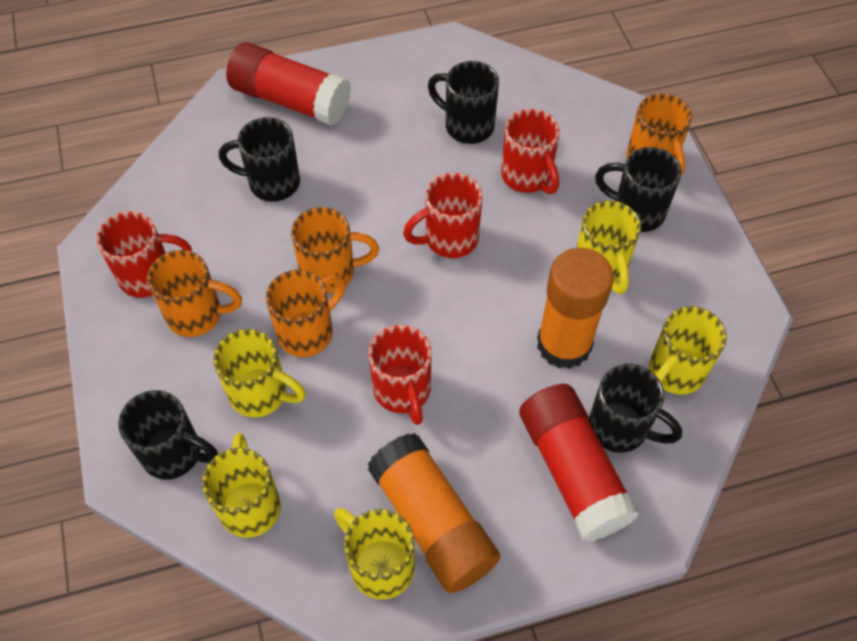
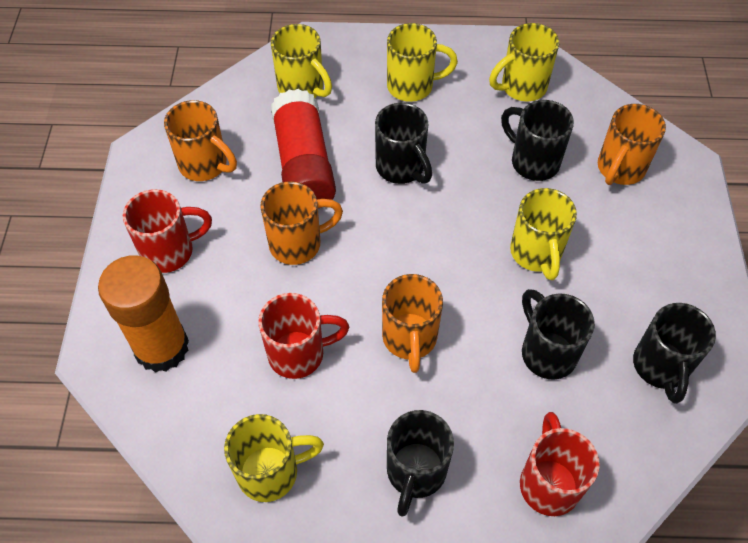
orange glue stick: [368,433,500,593] [537,248,614,369] = 2 -> [98,255,189,373] = 1
red glue stick: [226,42,351,126] [519,384,640,542] = 2 -> [271,89,336,208] = 1
red mug: [96,211,192,298] [369,325,432,425] [403,173,483,258] [501,109,560,194] = 4 -> [123,189,212,273] [258,293,349,379] [520,412,600,516] = 3

